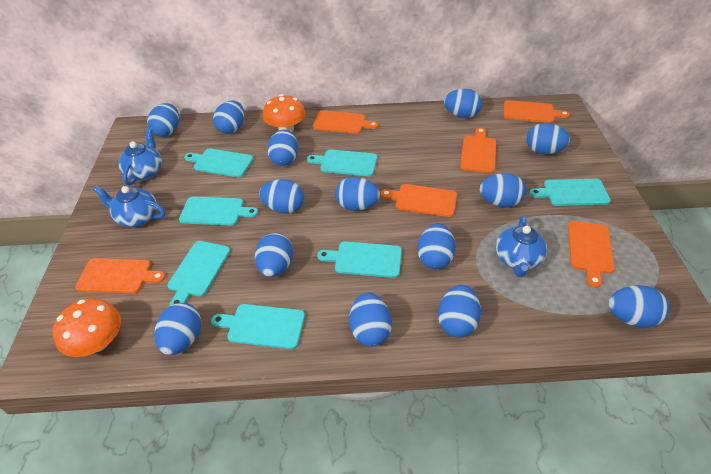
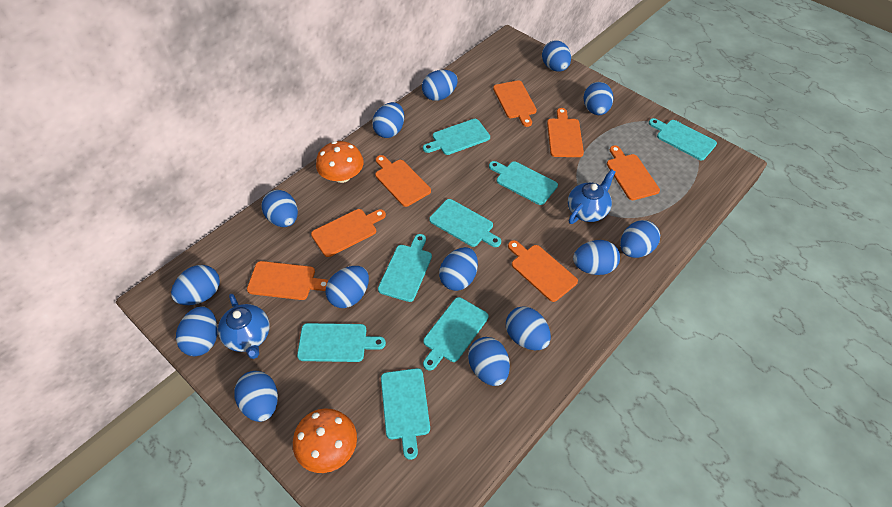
blue teapot: [93,186,165,227] [118,128,162,185] [496,215,547,277] = 3 -> [218,293,270,359] [568,169,615,224] = 2
orange cutting board: [75,258,166,293] [313,110,378,134] [380,184,457,217] [460,128,496,173] [504,100,570,123] [568,221,615,288] = 6 -> [247,261,329,300] [311,209,386,257] [375,155,431,207] [493,80,537,127] [508,240,578,302] [547,108,584,157] [607,145,660,200] = 7
turquoise cutting board: [168,241,230,306] [179,196,258,226] [184,148,253,177] [211,304,305,349] [307,149,377,176] [317,241,402,278] [529,179,611,206] = 7 -> [297,323,386,362] [378,234,432,302] [381,368,430,460] [423,119,490,155] [423,297,488,371] [429,199,501,247] [489,161,558,205] [649,118,717,160] = 8

